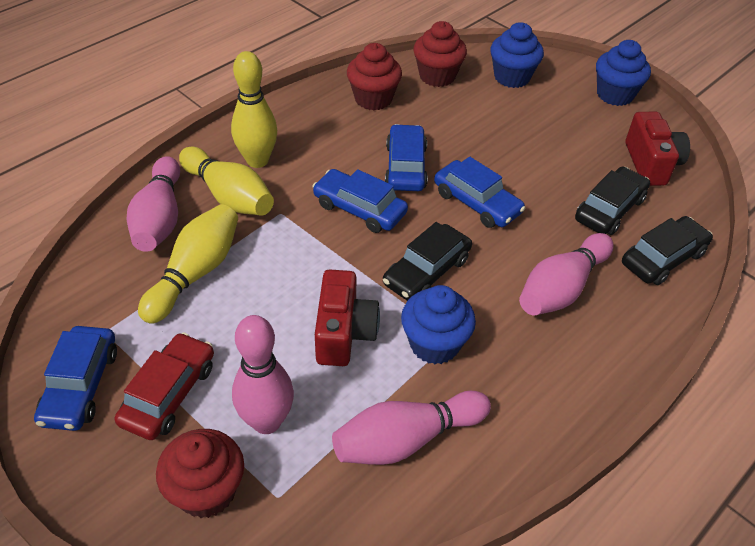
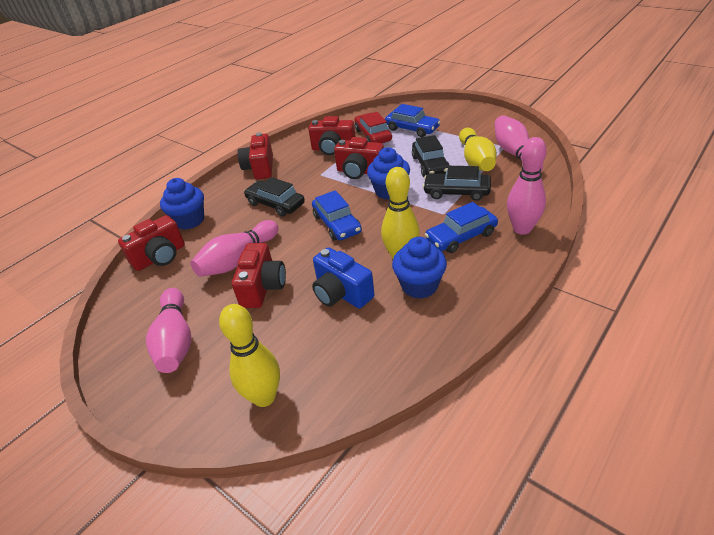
blue camera: none = 0 -> [312,247,374,308] = 1
blue car: [34,326,117,431] [312,169,408,233] [385,124,428,191] [434,157,526,228] = 4 -> [312,190,362,240] [385,104,441,137] [425,202,498,253] = 3
red camera: [315,269,380,366] [626,112,690,186] = 2 -> [118,215,185,271] [232,243,286,308] [237,132,273,180] [308,116,356,155] [334,137,384,179] = 5
red cupcake: [156,429,244,518] [347,43,402,110] [413,21,467,87] = 3 -> none = 0

